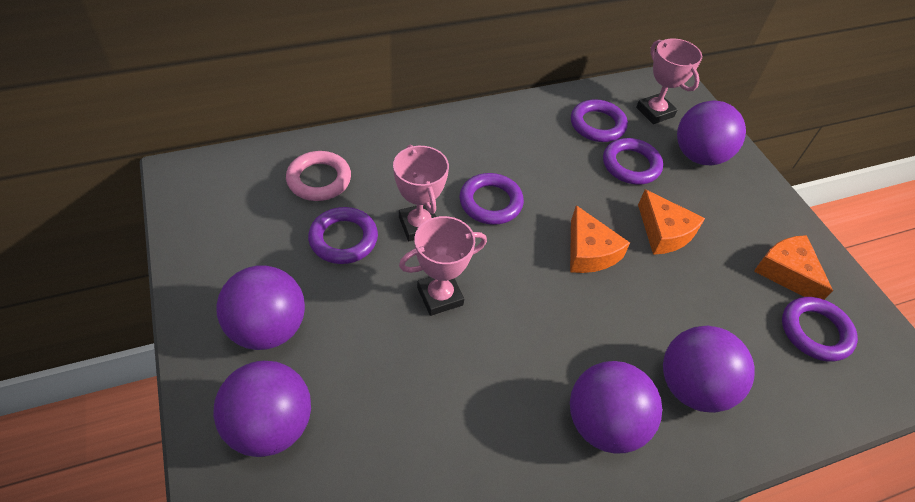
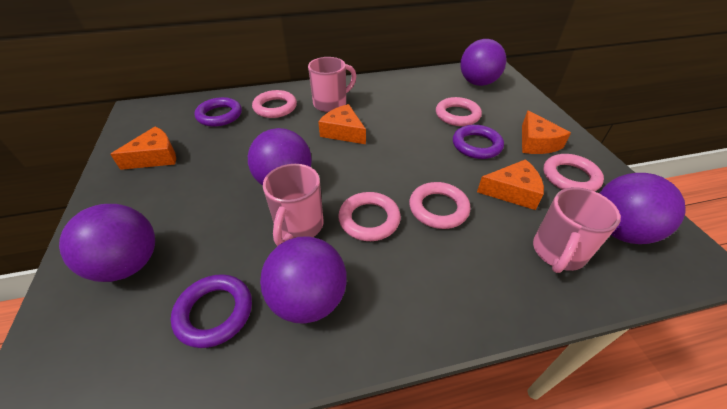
orange cheese: [570,205,630,273] [638,189,705,255] [754,235,833,300] = 3 -> [110,126,176,170] [318,104,366,144] [477,159,544,210] [522,111,571,154] = 4
pink mug: none = 0 -> [263,164,324,246] [308,57,356,112] [533,187,621,273] = 3
pink ring: [286,151,351,201] = 1 -> [252,90,297,118] [338,192,401,241] [409,182,470,229] [436,97,482,126] [543,154,604,191] = 5
pink trophy: [393,145,449,241] [399,216,487,316] [636,38,702,124] = 3 -> none = 0
purple ring: [308,207,378,264] [459,173,524,225] [571,99,628,142] [603,138,663,185] [782,297,858,362] = 5 -> [171,274,252,348] [194,97,242,127] [453,125,504,159] = 3

